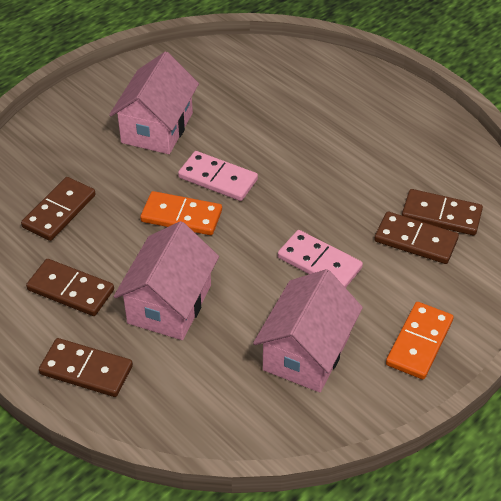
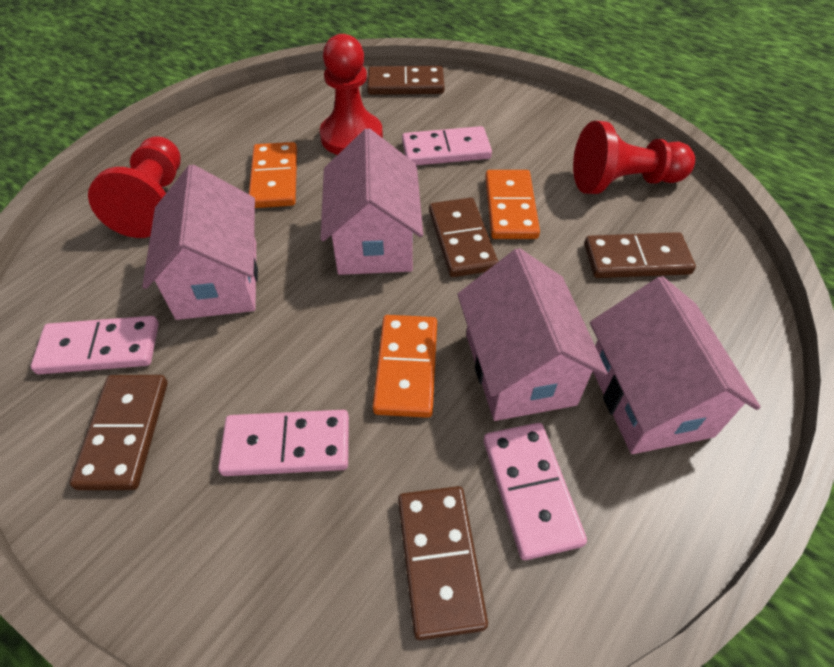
orange domino: [140,191,222,235] [386,302,453,379] = 2 -> [249,142,297,208] [373,315,437,418] [485,170,540,239] = 3
pink domino: [178,151,258,201] [278,230,363,288] = 2 -> [31,316,159,374] [218,410,349,476] [402,126,492,165] [484,423,587,560] = 4
pink house: [109,51,199,154] [114,221,219,340] [253,269,363,392] = 3 -> [142,164,258,320] [320,128,423,275] [458,248,608,421] [590,276,761,454] = 4
red pawn: none = 0 -> [88,136,181,238] [320,34,383,155] [573,121,695,194] = 3

